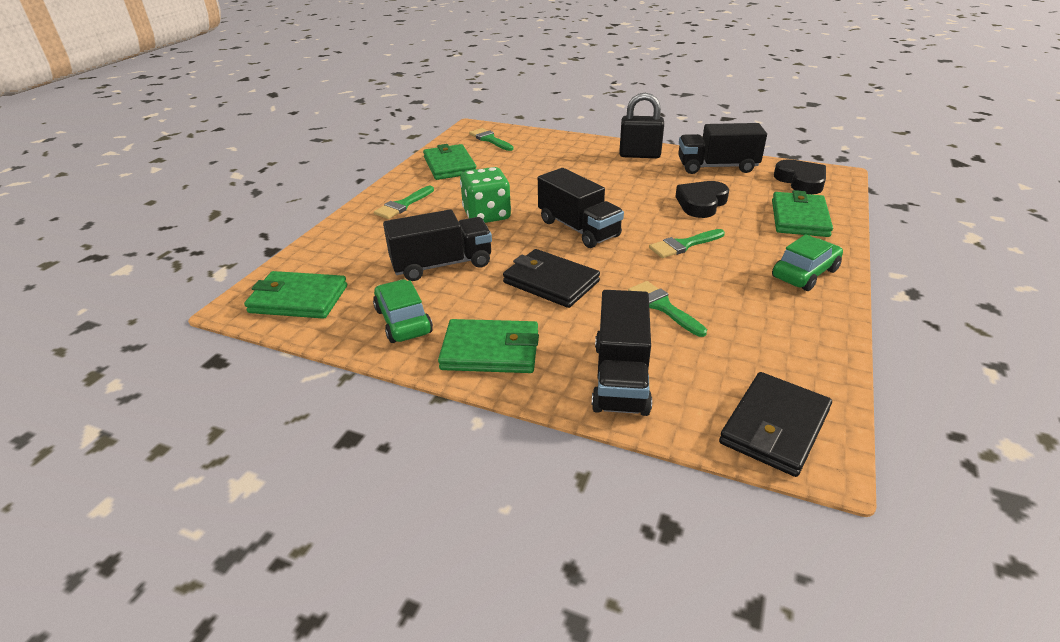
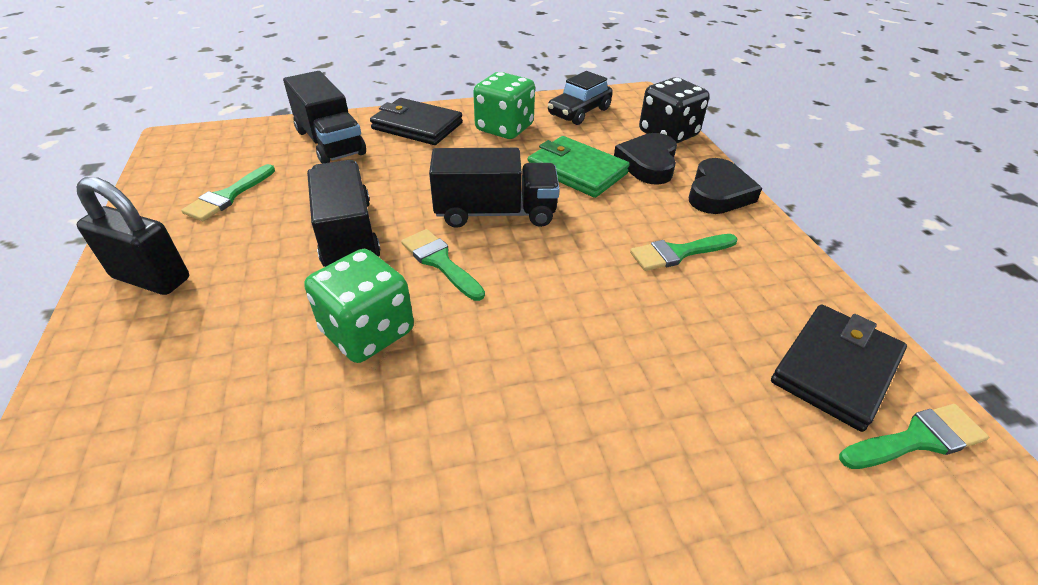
black car: none = 0 -> [548,71,613,125] = 1
black dice: none = 0 -> [639,77,709,144] = 1
black truck: [383,209,492,281] [538,168,624,248] [592,290,652,416] [678,123,767,174] = 4 -> [283,71,366,164] [307,160,381,267] [429,148,560,228] = 3
green car: [373,279,433,343] [772,234,843,291] = 2 -> none = 0
green dice: [460,167,511,223] = 1 -> [304,249,414,363] [473,72,535,139] = 2
green wallet: [244,271,347,319] [423,144,476,180] [438,319,539,373] [772,190,833,237] = 4 -> [528,136,630,198] = 1

